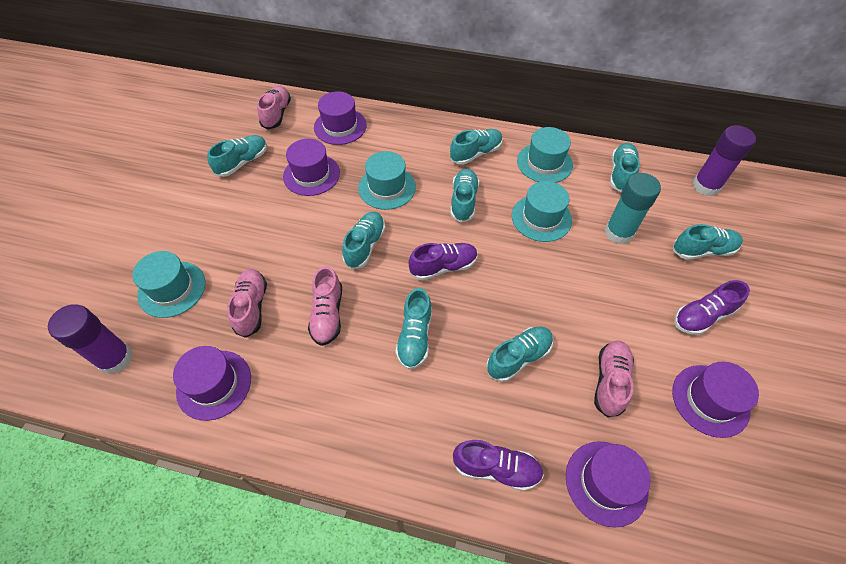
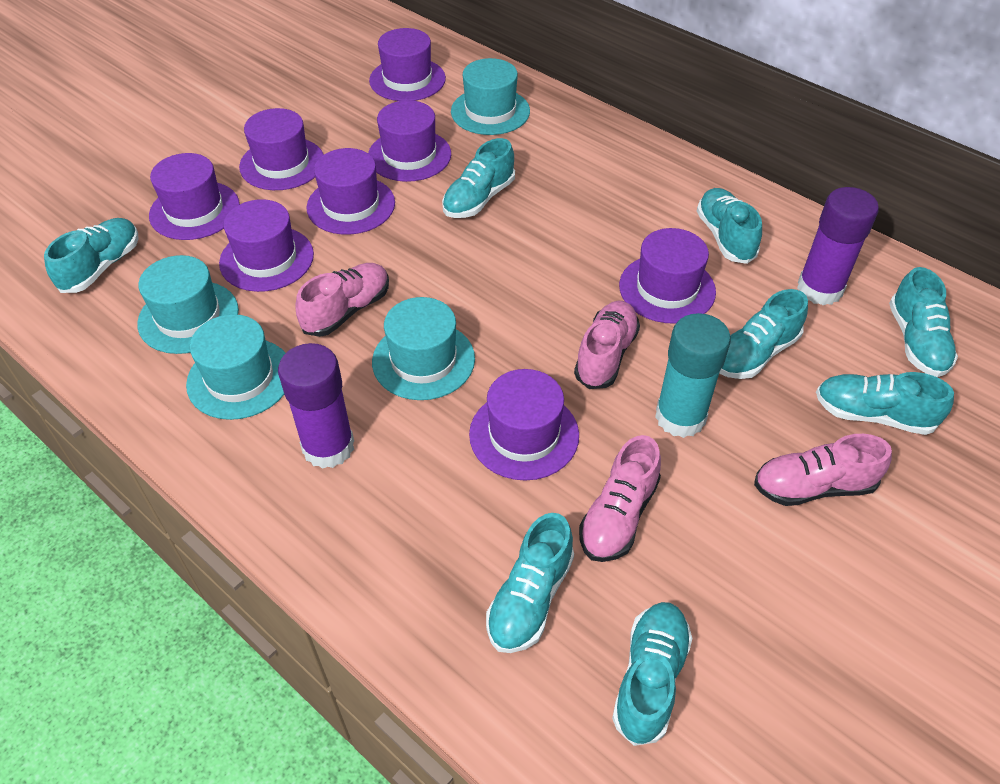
purple hat: [173,346,251,421] [283,139,340,196] [314,91,367,145] [566,441,650,528] [672,362,759,438] = 5 -> [149,153,240,240] [219,199,314,292] [239,108,324,190] [306,148,395,235] [368,100,451,182] [369,28,446,101] [469,369,579,481] [619,228,716,324] = 8
purple shoe: [408,243,478,281] [453,440,544,491] [674,280,750,335] = 3 -> none = 0

